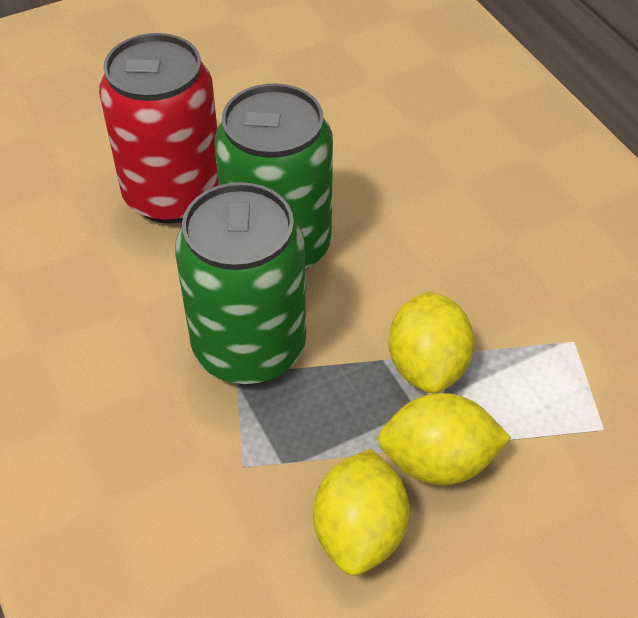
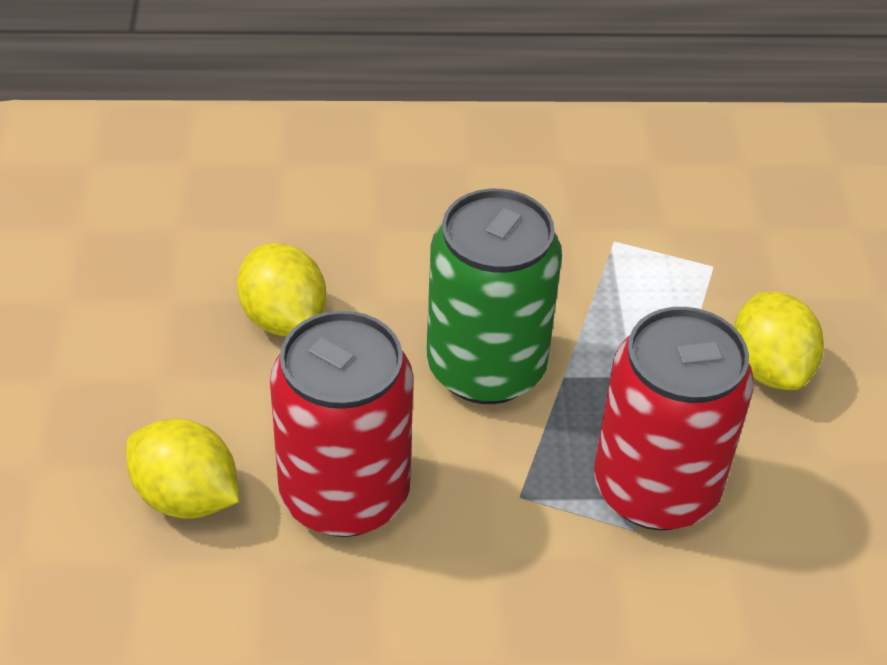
green can: [175,182,306,385] [215,83,333,270] = 2 -> [427,189,562,404] = 1
red can: [99,33,219,224] = 1 -> [270,311,414,537] [594,307,754,530] = 2

